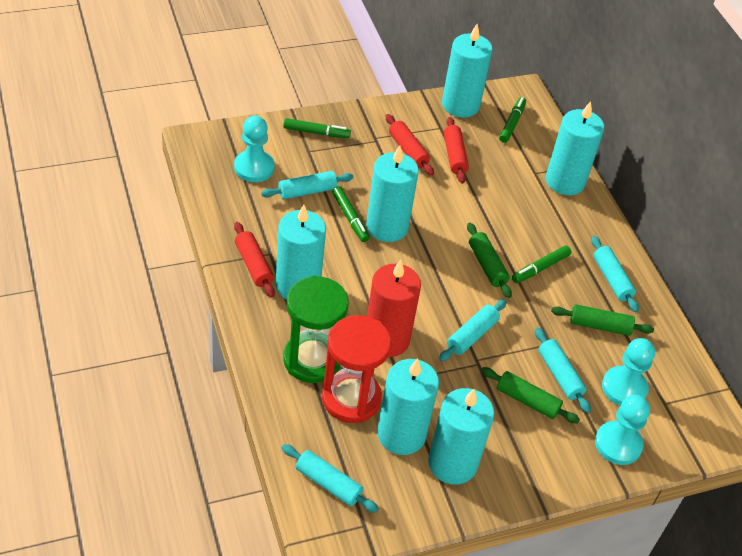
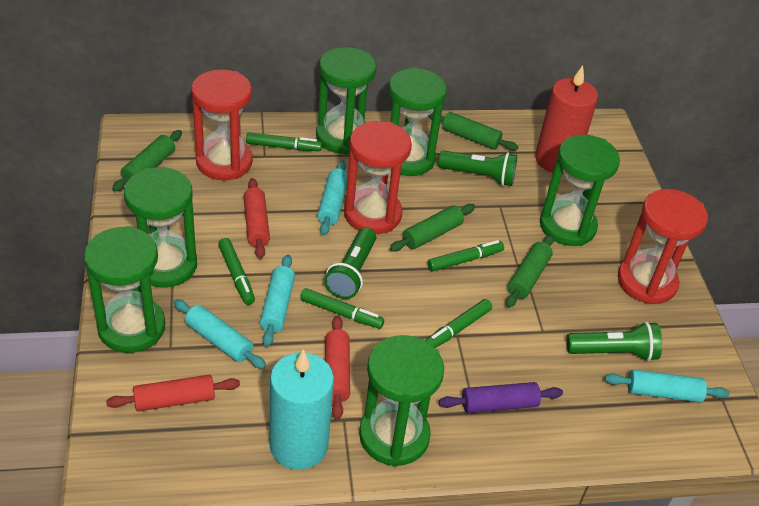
green flashlight: none = 0 -> [324,228,376,299] [438,151,517,186] [566,321,662,361] = 3
green hourglass: [283,276,348,383] = 1 -> [84,226,165,353] [124,167,197,288] [316,47,377,155] [359,335,444,467] [389,67,447,176] [540,135,620,246] = 6
green marker: [283,118,351,138] [332,186,370,242] [499,97,526,143] [512,245,571,283] = 4 -> [218,238,255,305] [246,132,322,151] [300,288,384,329] [425,299,492,348] [427,240,504,272] = 5
green rolling pin: [467,223,512,298] [481,367,580,423] [551,304,654,336] = 3 -> [112,130,182,191] [390,204,475,252] [428,112,518,151] [506,234,554,308] = 4
purple rolling pin: none = 0 -> [439,382,563,413] = 1
red hourglass: [322,315,391,423] = 1 -> [191,70,253,180] [344,121,412,234] [618,189,708,304] = 3
turquoise candle: [276,205,326,300] [366,146,419,242] [377,358,439,455] [428,388,494,485] [442,24,492,118] [546,101,604,195] = 6 -> [269,349,334,470] = 1
turquoise pawn: [234,116,275,182] [595,395,650,465] [602,338,655,406] = 3 -> none = 0
turquoise rolling pin: [261,171,354,199] [282,444,379,513] [439,299,507,361] [535,328,591,413] [591,236,639,312] = 5 -> [173,299,266,369] [260,255,295,347] [317,160,348,235] [605,369,730,402] = 4

